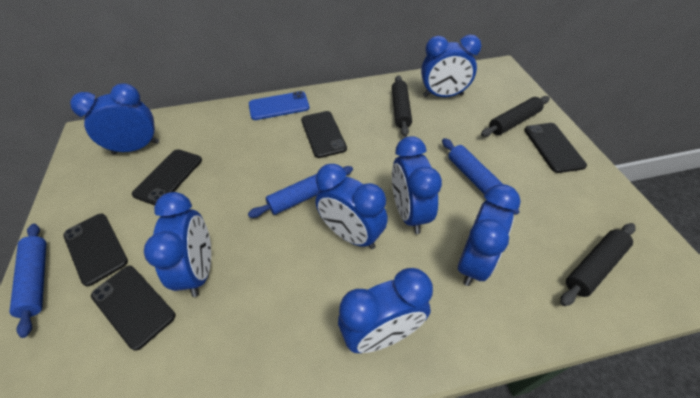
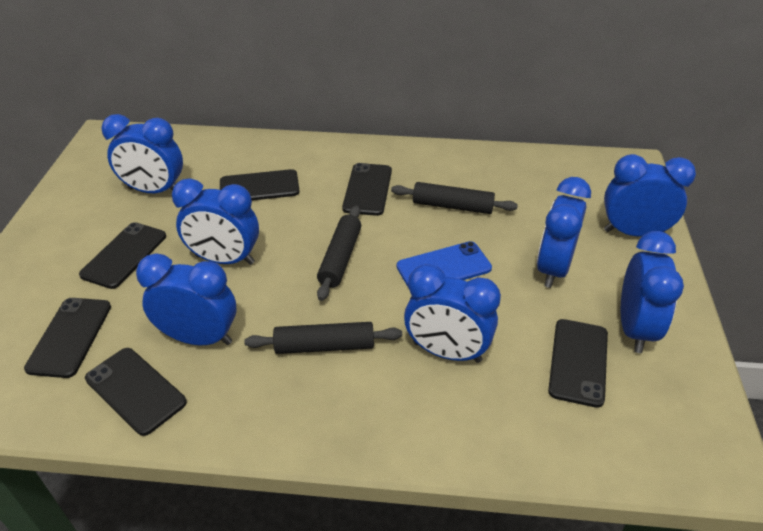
black phone: [63,214,128,286] [91,266,175,351] [132,149,202,206] [301,111,347,158] [524,123,587,173] = 5 -> [24,298,111,378] [79,222,166,289] [85,348,187,436] [220,169,300,200] [342,163,392,216] [548,319,608,408] = 6
blue rolling pin: [9,224,46,338] [248,166,353,218] [442,138,519,215] = 3 -> none = 0

